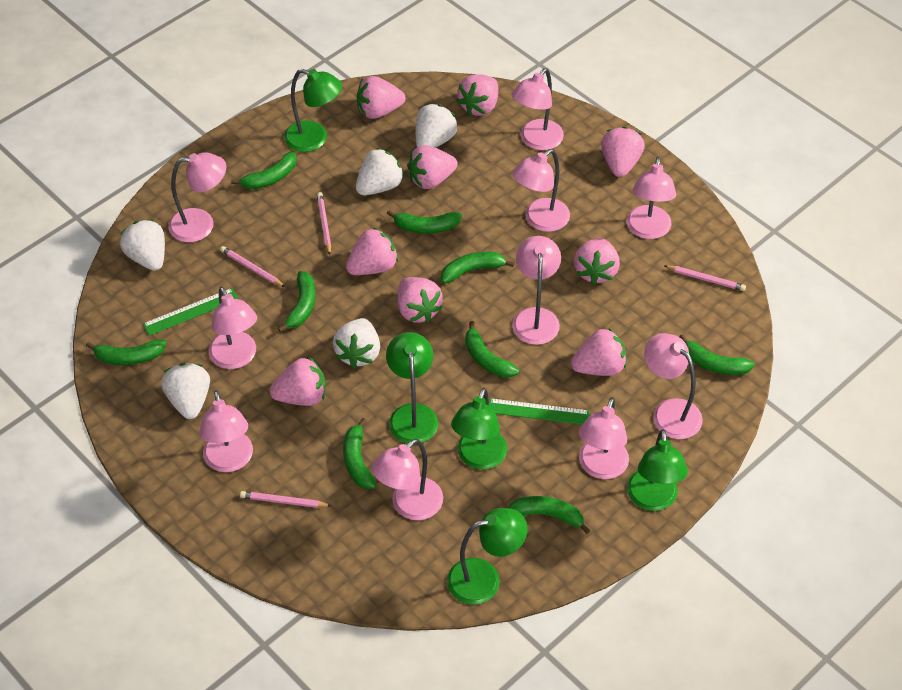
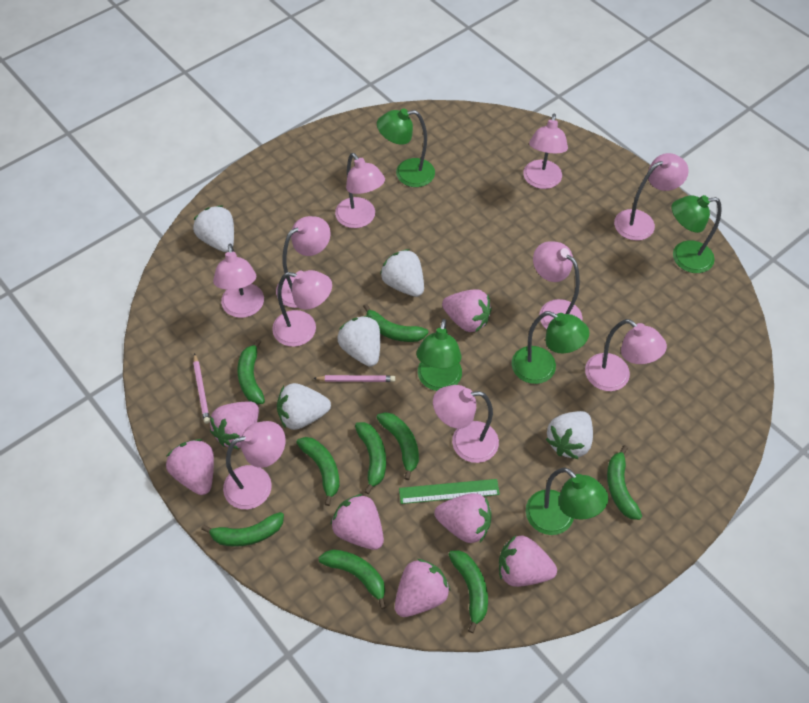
green ruler: [143,288,238,336] [489,398,590,425] = 2 -> [399,479,500,504] = 1
pink pencil: [220,246,285,287] [240,491,331,508] [317,192,331,255] [665,265,746,291] = 4 -> [193,353,210,424] [313,375,395,382] = 2
pink strawberry: [270,358,325,406] [346,227,398,275] [357,76,406,119] [398,277,443,323] [407,145,458,189] [457,74,498,116] [571,328,626,376] [574,238,620,285] [601,127,645,177] = 9 -> [166,439,214,495] [210,401,259,449] [331,494,384,550] [395,559,450,617] [435,493,492,543] [442,289,492,332] [499,535,557,587] = 7

